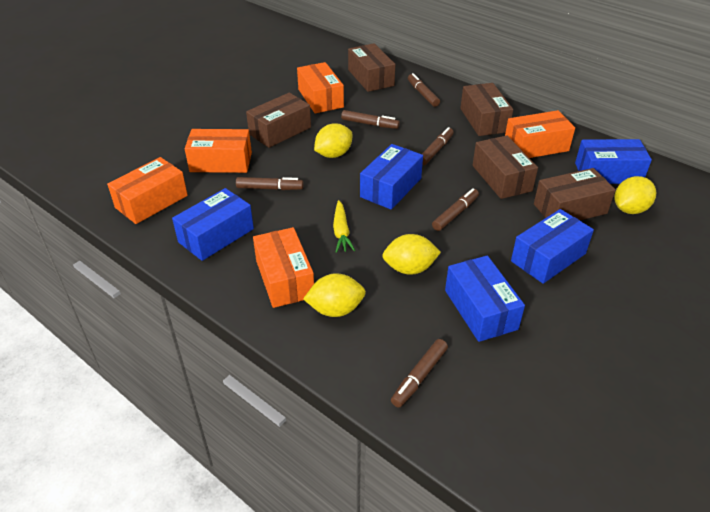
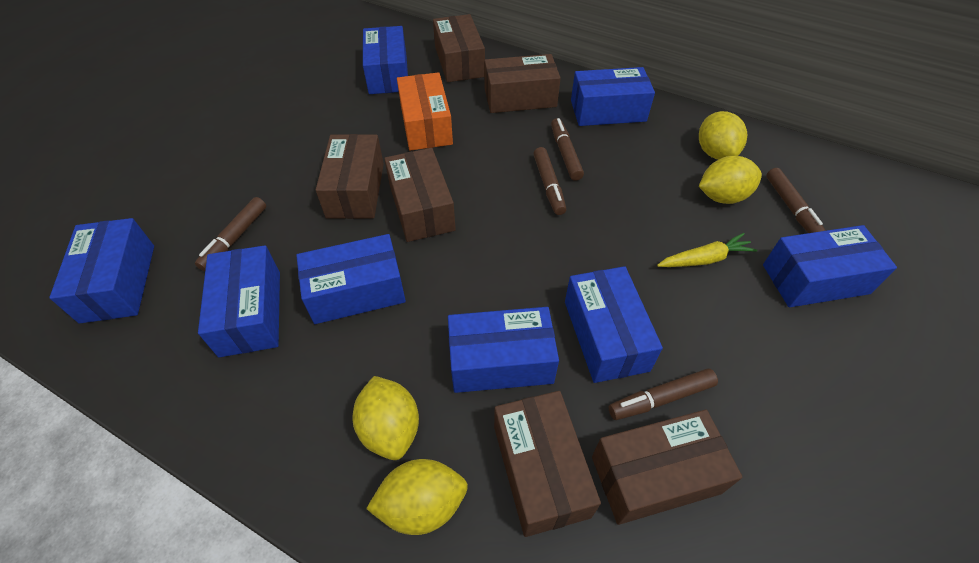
blue box: [172,188,254,261] [360,144,423,210] [445,256,525,342] [511,209,594,284] [575,139,652,184] = 5 -> [49,218,154,323] [198,245,280,357] [296,234,406,324] [363,26,408,94] [448,307,559,393] [565,266,663,383] [571,67,655,126] [763,225,897,307] = 8
brown box: [246,93,311,148] [348,43,395,92] [460,83,513,136] [473,135,538,199] [534,168,616,220] = 5 -> [316,134,384,219] [384,148,456,242] [433,14,485,82] [484,54,561,113] [494,391,601,537] [592,410,742,525] = 6
brown marker: [236,177,304,190] [341,110,400,129] [391,339,448,408] [408,73,440,107] [422,127,454,165] [432,188,479,231] = 6 -> [195,197,266,271] [533,147,566,215] [551,118,584,181] [608,368,718,420] [766,168,826,233] = 5
orange box: [107,157,188,224] [185,129,252,173] [253,227,314,308] [297,62,344,113] [505,110,575,158] = 5 -> [397,72,453,151] = 1

